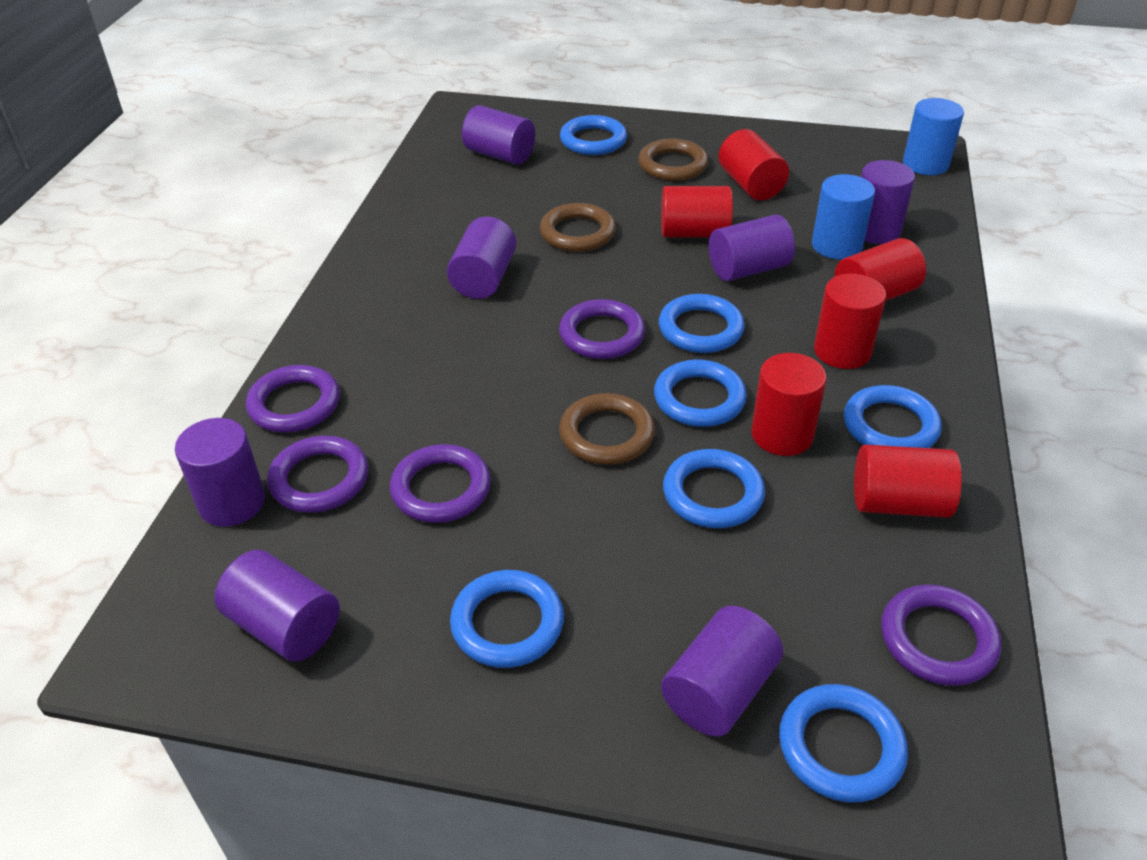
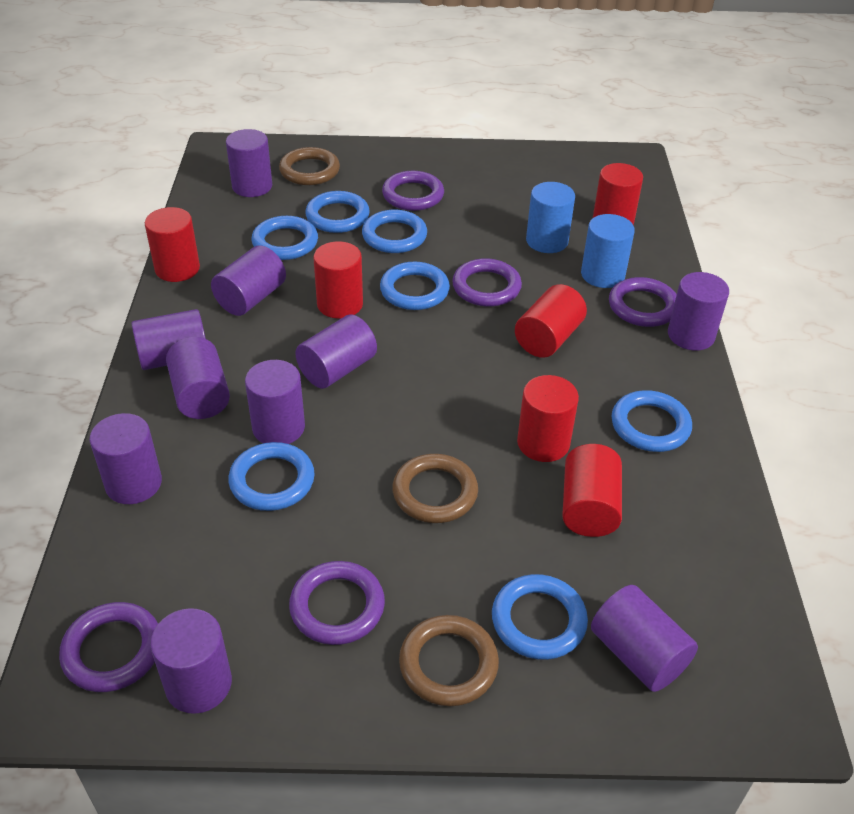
purple cylinder: [175,418,265,527] [214,550,340,661] [447,216,516,299] [462,105,535,164] [661,606,783,737] [709,215,795,281] [861,160,915,244] = 7 -> [90,413,162,504] [131,309,206,370] [150,608,232,714] [166,337,230,419] [211,245,286,316] [226,129,272,197] [245,360,305,444] [295,314,377,389] [591,585,698,692] [668,272,729,350] = 10

